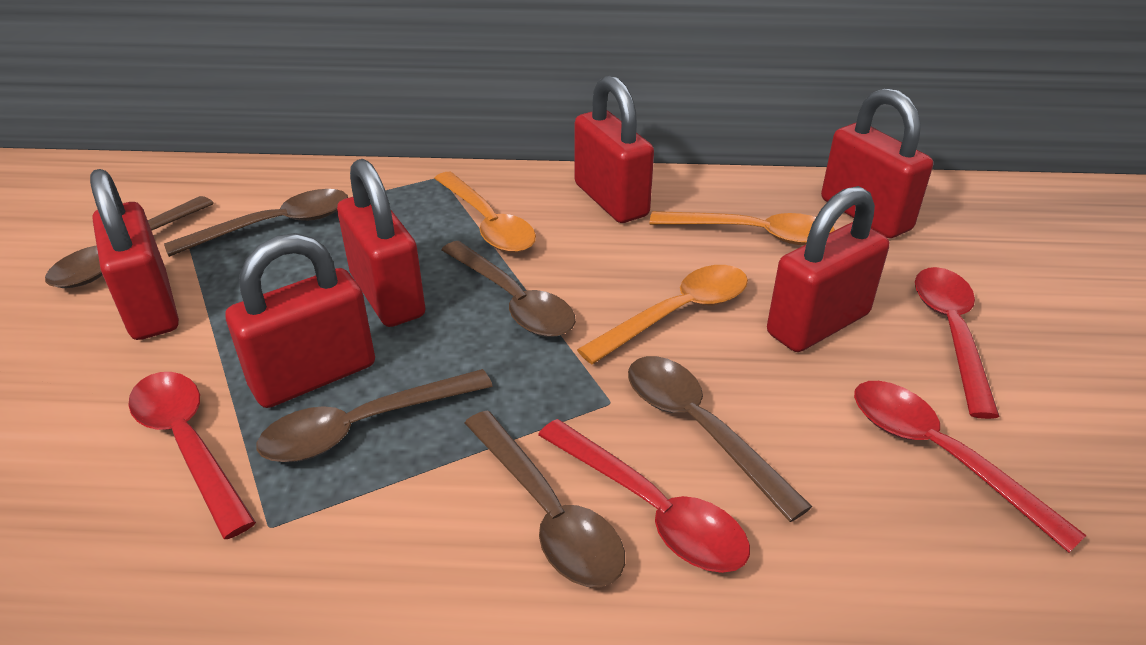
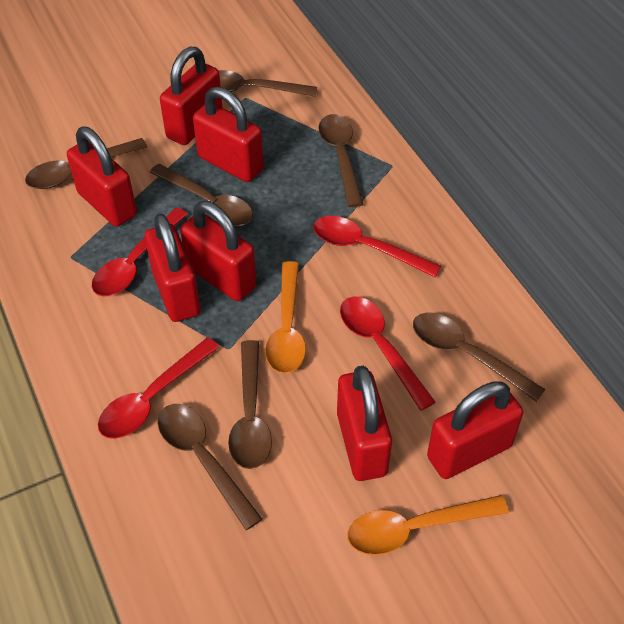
brown spoon: [45,196,214,288] [164,189,348,257] [257,369,493,462] [441,241,576,337] [465,410,625,587] [628,356,812,522] = 6 -> [25,138,147,189] [149,164,253,226] [158,404,262,530] [218,70,317,97] [228,340,272,469] [318,114,363,207] [413,312,546,402] = 7
orange spoon: [434,172,536,253] [577,265,748,364] [650,211,835,245] = 3 -> [265,261,306,374] [347,495,509,555] = 2
red padlock: [90,169,179,340] [226,233,375,408] [337,159,426,327] [575,75,654,223] [767,186,889,352] [821,88,933,238] = 6 -> [67,127,137,227] [145,213,200,322] [160,47,223,145] [180,201,257,301] [193,87,264,182] [337,366,392,481] [427,381,523,479] = 7

